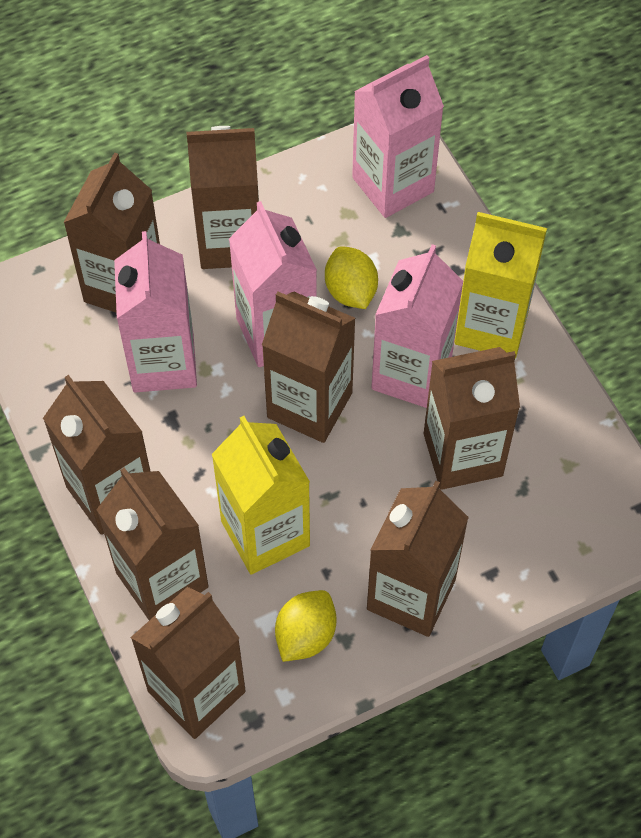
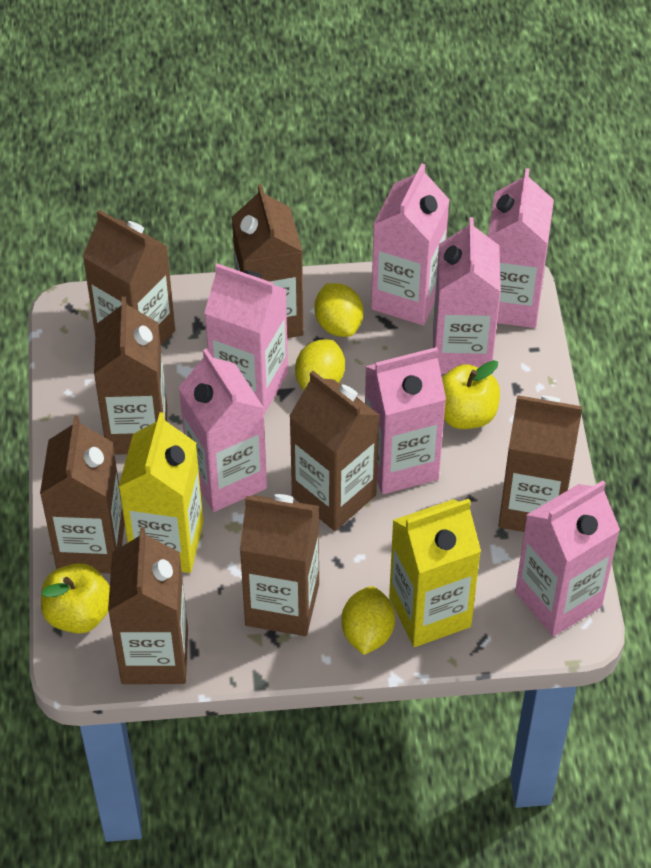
pink carton: [114,231,197,392] [229,201,317,367] [352,55,444,218] [371,244,464,408] = 4 -> [178,348,267,512] [204,263,288,414] [365,347,446,494] [371,164,450,325] [433,217,501,374] [488,168,554,328] [515,480,620,636] = 7
yellow apple: none = 0 -> [41,563,110,634] [442,360,500,429] = 2
yellow lemon: [275,590,337,662] [325,246,378,309] = 2 -> [295,339,345,391] [315,283,363,337] [341,586,395,655] = 3

